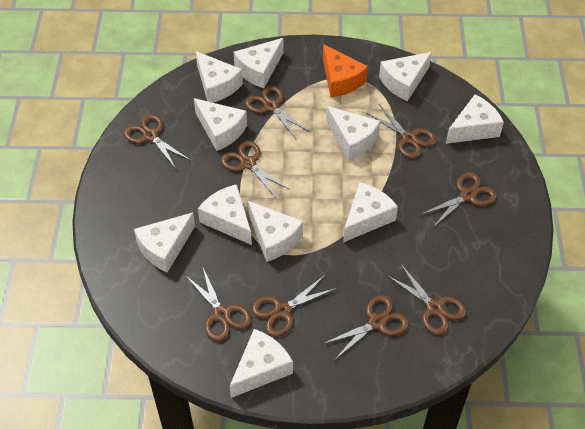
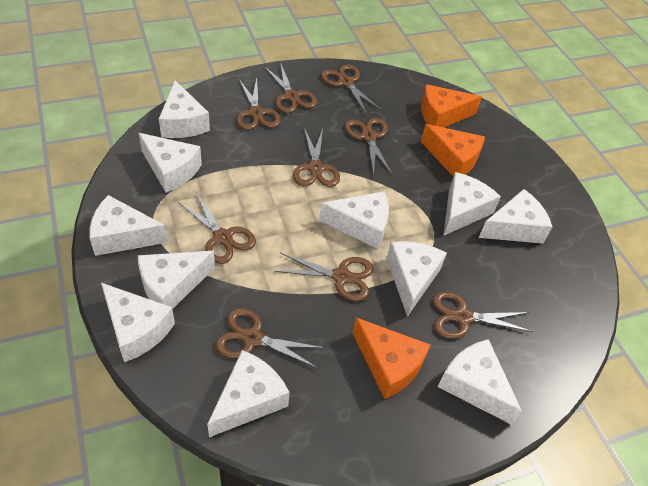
orange cheese: [323,44,368,97] = 1 -> [352,318,431,399] [421,84,482,128] [421,124,485,177] = 3

